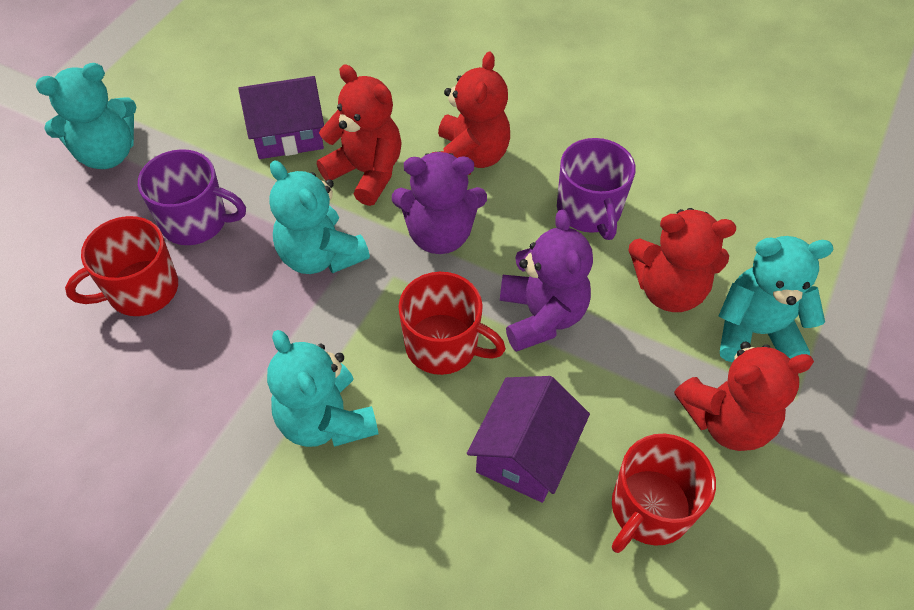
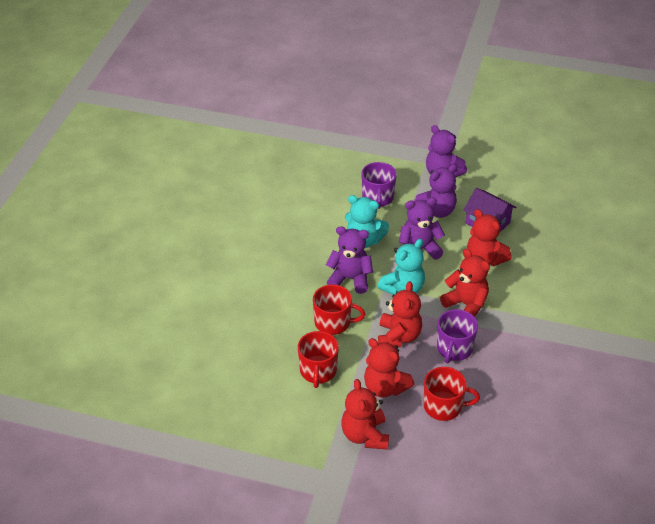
purple house: [238,76,324,159] [467,376,590,503] = 2 -> [463,188,516,232] = 1
purple teddy bear: [392,152,487,254] [500,210,593,352] = 2 -> [326,226,373,294] [399,197,445,260] [414,164,457,218] [426,125,467,177] = 4
red teddy bear: [317,65,402,206] [432,52,510,175] [628,208,736,312] [674,341,814,451] = 4 -> [341,379,389,450] [364,338,414,397] [378,281,422,347] [440,249,490,317] [467,209,512,266] = 5
turquoise teddy bear: [36,63,136,169] [267,330,379,447] [269,160,370,274] [719,236,834,363] = 4 -> [345,195,389,248] [378,239,425,295] = 2

